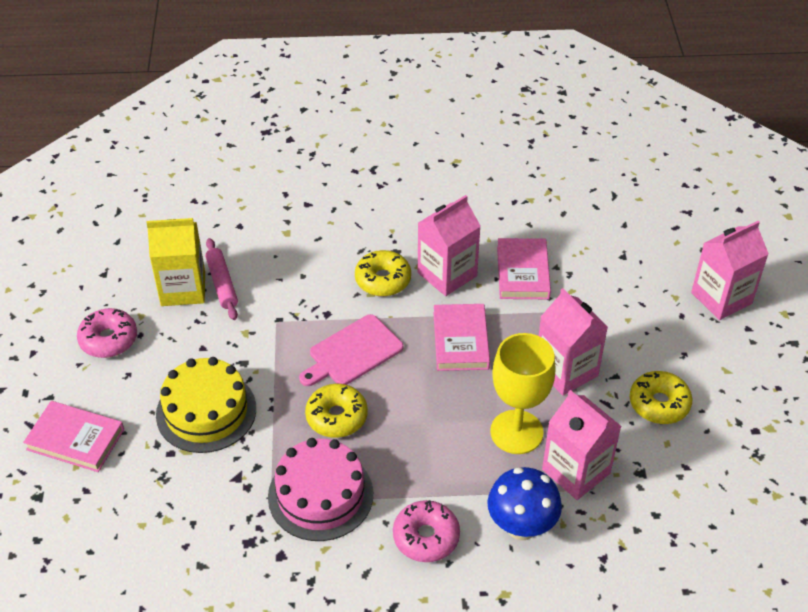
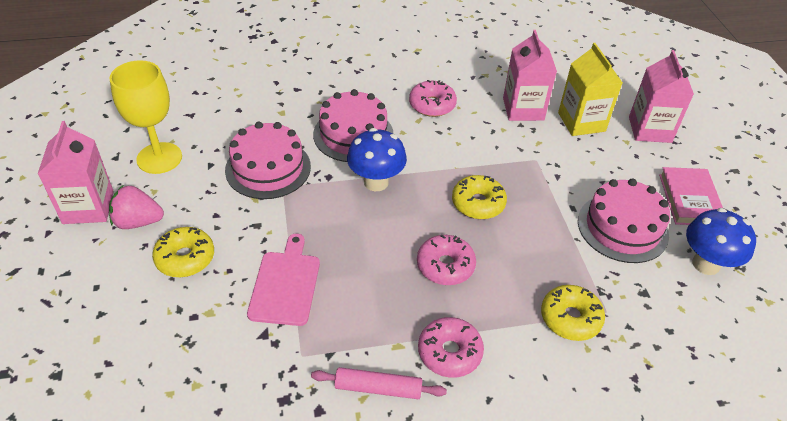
blue mushroom: [487,467,562,540] = 1 -> [347,128,407,191] [686,208,756,275] = 2
pink book: [23,401,124,472] [433,304,490,371] [497,238,551,299] = 3 -> [659,167,723,225] = 1
pink cake: [268,438,373,541] = 1 -> [225,122,311,199] [313,89,394,162] [578,179,670,263] = 3
pink carton: [418,195,481,296] [539,288,608,396] [542,390,621,500] [691,221,769,320] = 4 -> [38,121,114,224] [503,30,557,121] [629,50,694,143] = 3
pink donut: [77,308,137,358] [393,500,460,562] = 2 -> [409,80,457,117] [417,234,476,285] [418,317,484,378] = 3
pink strawberry: none = 0 -> [109,185,164,229] = 1
yellow cake: [156,357,256,453] = 1 -> none = 0

